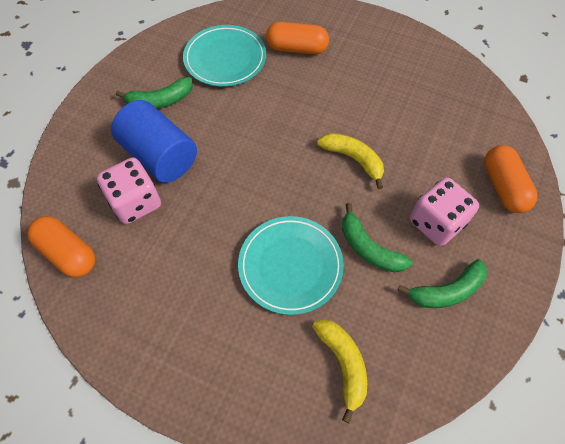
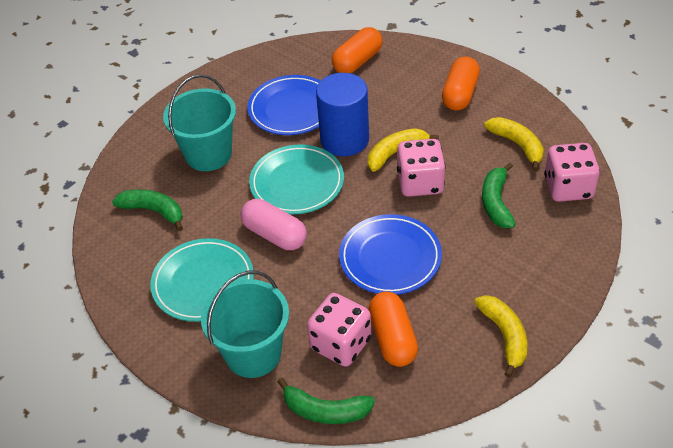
blue plate: none = 0 -> [248,75,320,135] [339,214,442,295] = 2
pink capsule: none = 0 -> [241,199,307,250] = 1
pink dice: [97,157,161,224] [410,177,479,246] = 2 -> [307,293,372,367] [397,139,446,197] [544,143,600,202] = 3
turquoise bucket: none = 0 -> [163,74,236,171] [201,271,289,378] = 2
yellow banana: [312,319,367,423] [317,133,384,189] = 2 -> [368,128,439,172] [474,295,528,377] [484,117,544,171] = 3

